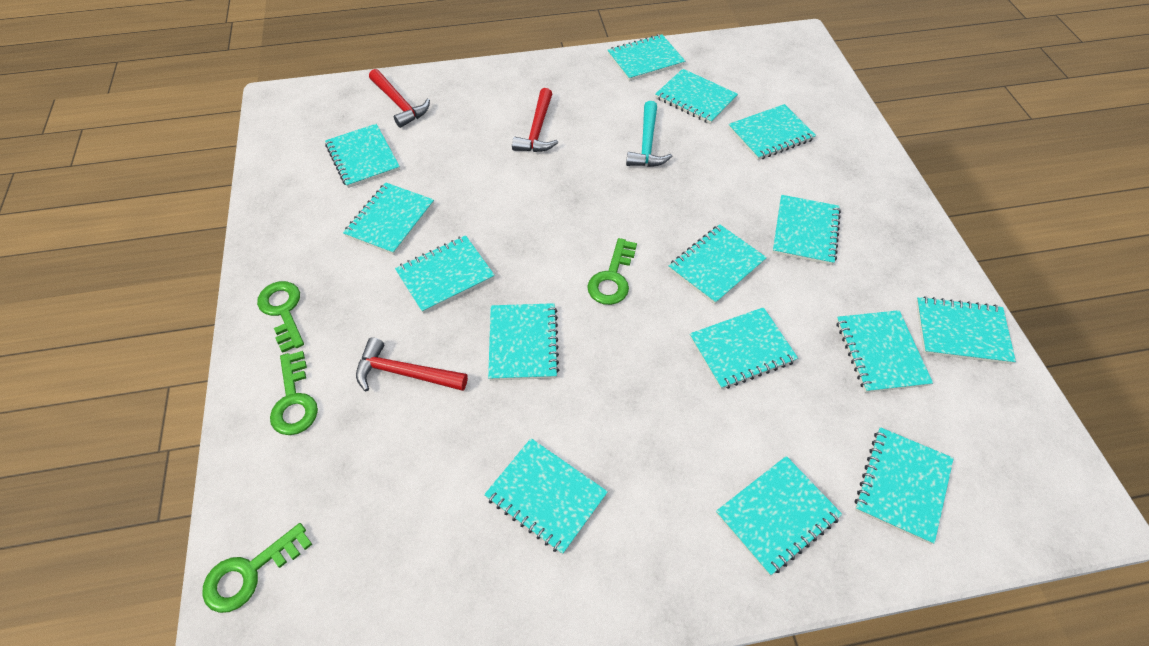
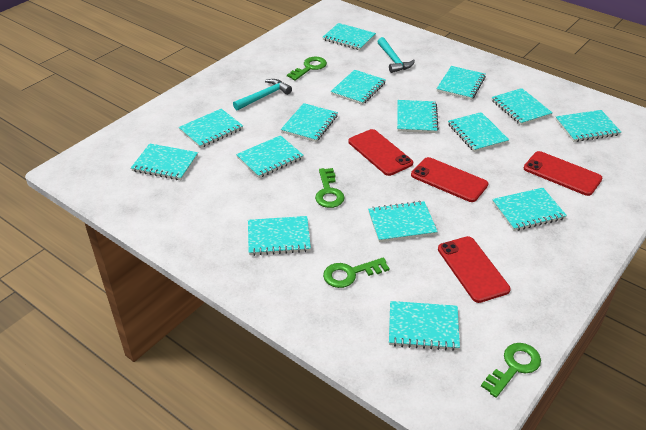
red hammer: [356,337,468,391] [369,69,430,128] [512,88,558,152] = 3 -> none = 0
red phone: none = 0 -> [348,129,413,176] [411,157,488,202] [438,236,511,303] [524,151,602,196] = 4
turquoise hammer: [626,101,673,167] = 1 -> [233,79,292,110] [377,37,415,73] = 2

